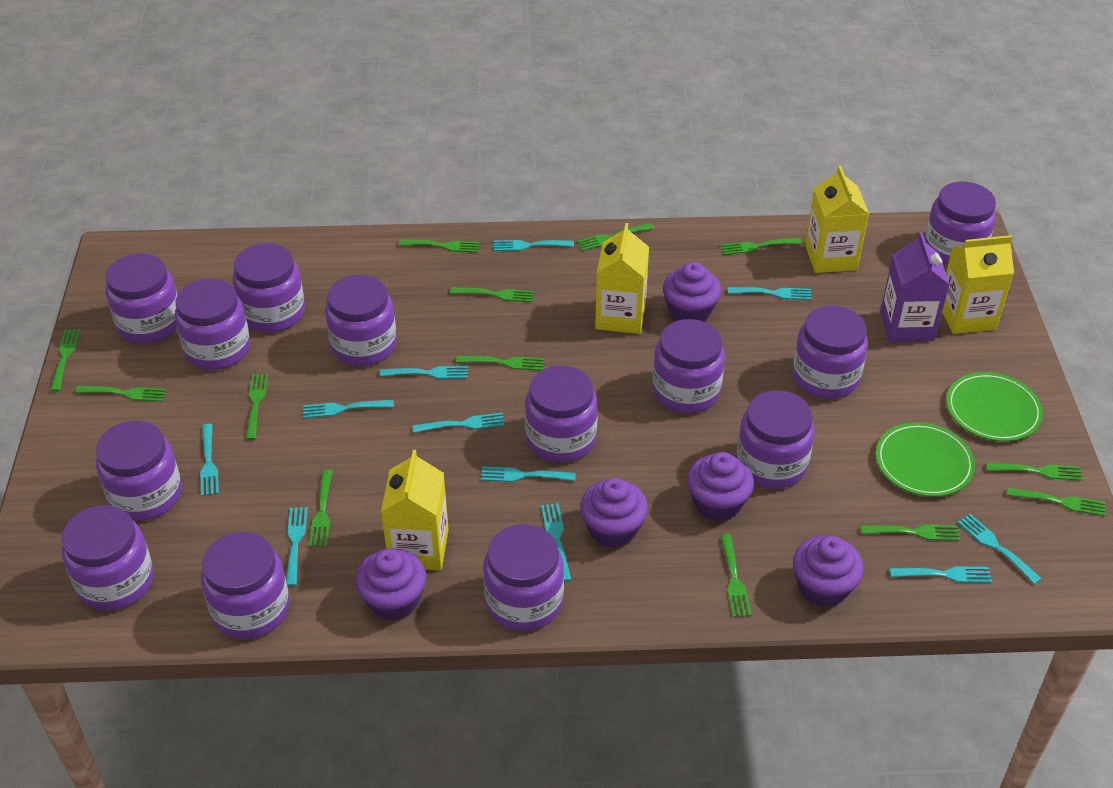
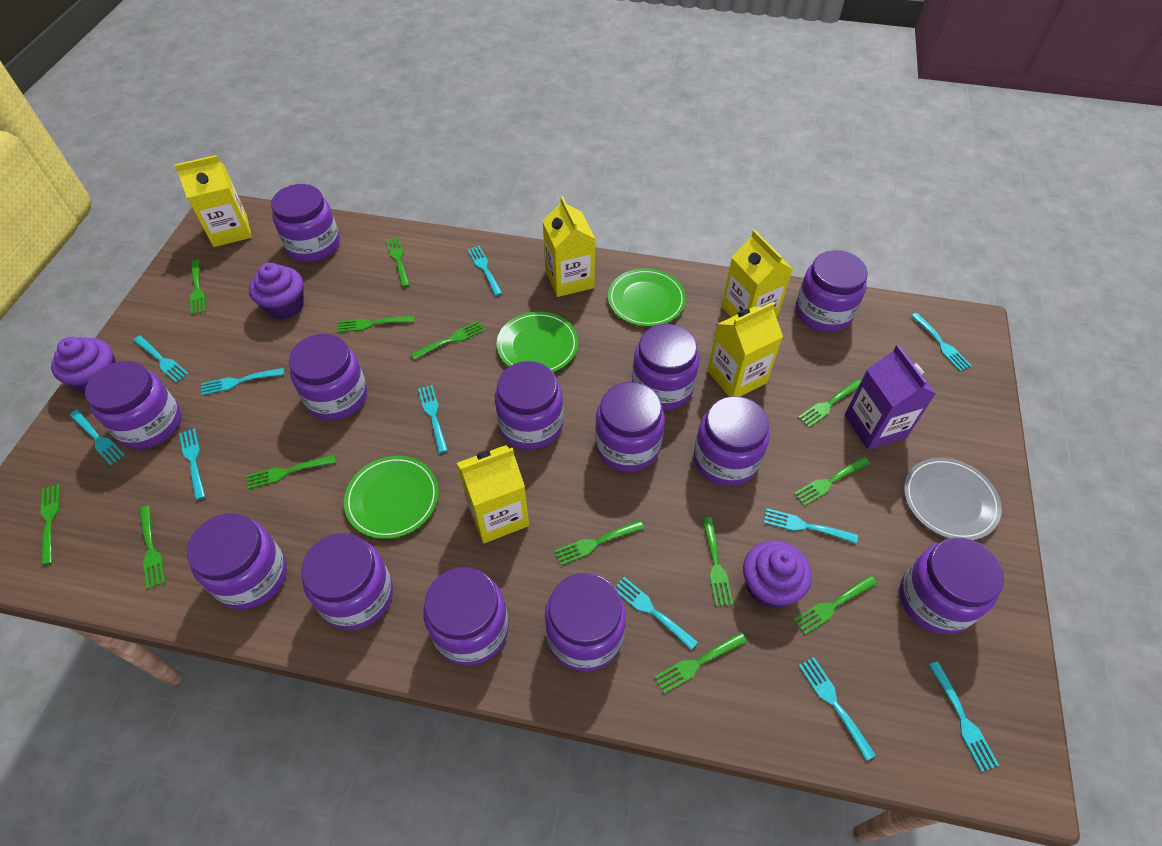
green plate: [876,422,975,497] [946,372,1043,441] = 2 -> [344,456,439,539] [497,312,578,372] [608,268,686,327] = 3
grey plate: none = 0 -> [904,457,1002,540] = 1
purple cupcake: [356,548,426,621] [580,478,648,548] [663,262,721,322] [687,452,754,522] [793,536,864,608] = 5 -> [51,337,115,394] [249,263,304,320] [743,540,812,608] = 3
yellow carton: [381,450,449,571] [595,223,649,334] [805,166,869,273] [942,235,1014,334] = 4 -> [174,155,252,247] [457,445,529,543] [543,196,595,297] [707,302,783,397] [721,230,793,318] = 5

